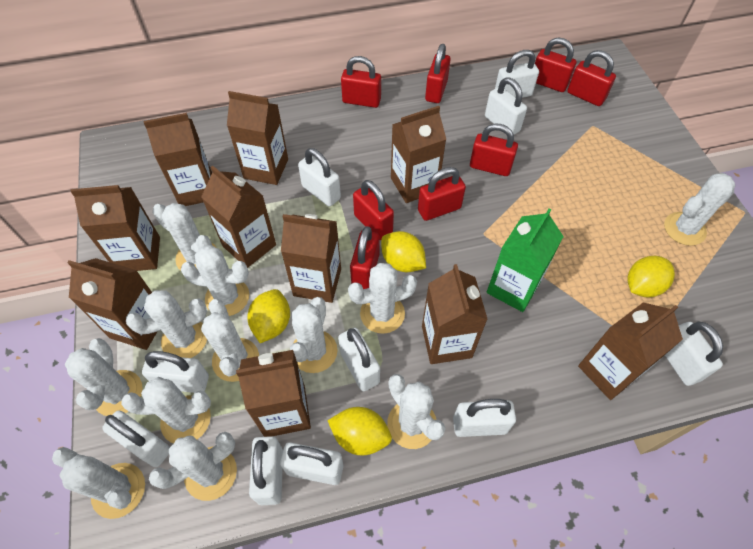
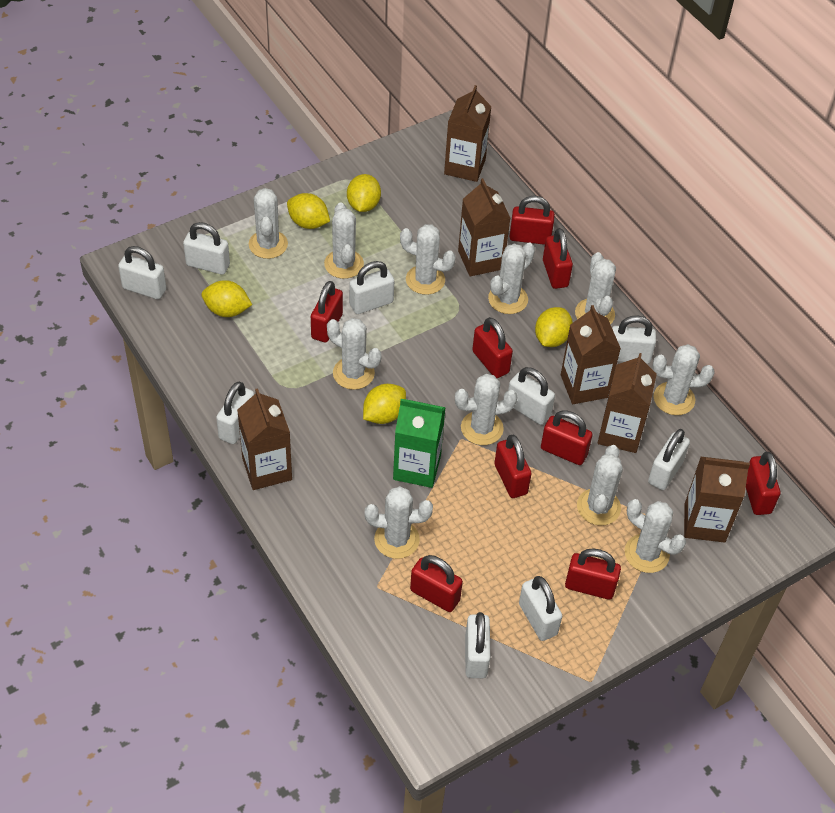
brown carton: [67,258,158,350] [70,185,160,271] [143,113,212,206] [201,166,276,268] [227,91,288,185] [236,350,311,437] [281,214,341,303] [391,106,446,203] [422,264,488,364] [578,303,683,400] = 10 -> [237,388,292,490] [444,85,492,182] [458,178,510,276] [561,305,621,404] [598,353,657,453] [684,456,750,543] = 6
red padlock: [341,56,381,108] [350,226,380,289] [353,180,394,240] [418,167,466,221] [425,44,451,103] [470,123,518,176] [535,37,577,92] [567,50,616,106] = 8 -> [311,281,343,342] [410,555,463,612] [472,317,513,378] [494,435,531,498] [509,196,555,245] [541,411,592,465] [543,228,573,289] [565,549,621,600] [746,452,780,515] = 9
white cactus: [52,447,145,519] [65,338,143,416] [121,377,211,443] [126,290,207,358] [149,432,237,501] [152,203,216,271] [181,245,249,316] [201,299,259,382] [290,297,338,373] [348,263,417,334] [387,374,445,449] [664,173,735,246] = 12 -> [249,188,288,259] [324,203,364,279] [327,318,381,390] [365,486,433,559] [400,224,456,295] [455,374,517,445] [488,243,535,314] [575,252,616,324] [577,445,623,526] [625,499,686,573] [653,344,715,415] = 11
white padlock: [102,410,170,467] [142,351,209,393] [249,436,283,505] [280,442,343,485] [298,148,341,206] [338,328,380,391] [453,399,516,437] [485,78,527,135] [495,50,539,98] [665,322,723,386] = 10 -> [118,246,167,299] [183,222,230,275] [216,382,254,444] [349,261,394,314] [465,612,490,678] [508,367,555,425] [519,576,562,641] [612,316,656,364] [648,429,690,490] = 9
yellow lemon: [247,289,290,343] [327,407,392,455] [381,231,426,272] [627,256,675,297] = 4 -> [201,280,252,317] [287,193,330,229] [347,174,381,212] [363,384,406,424] [535,307,573,347] = 5

